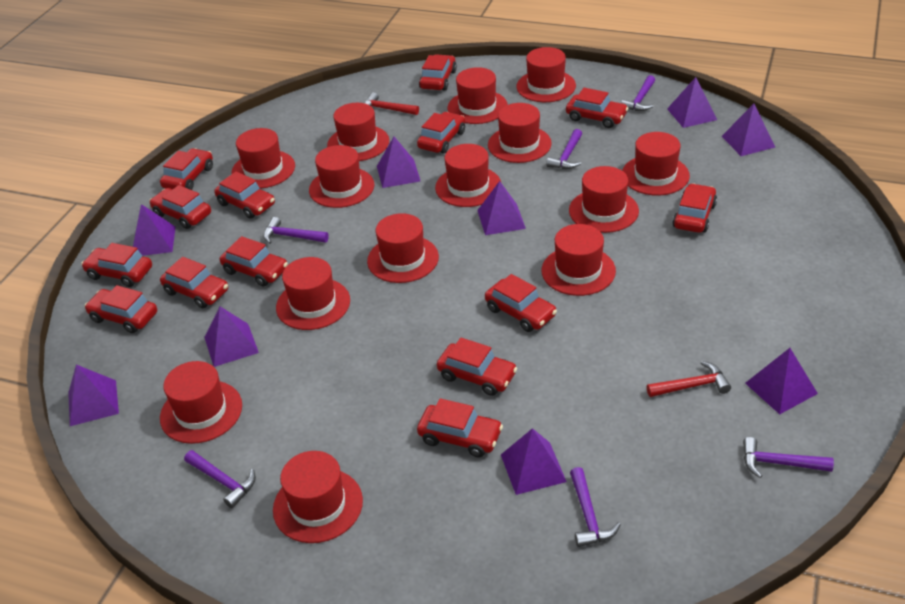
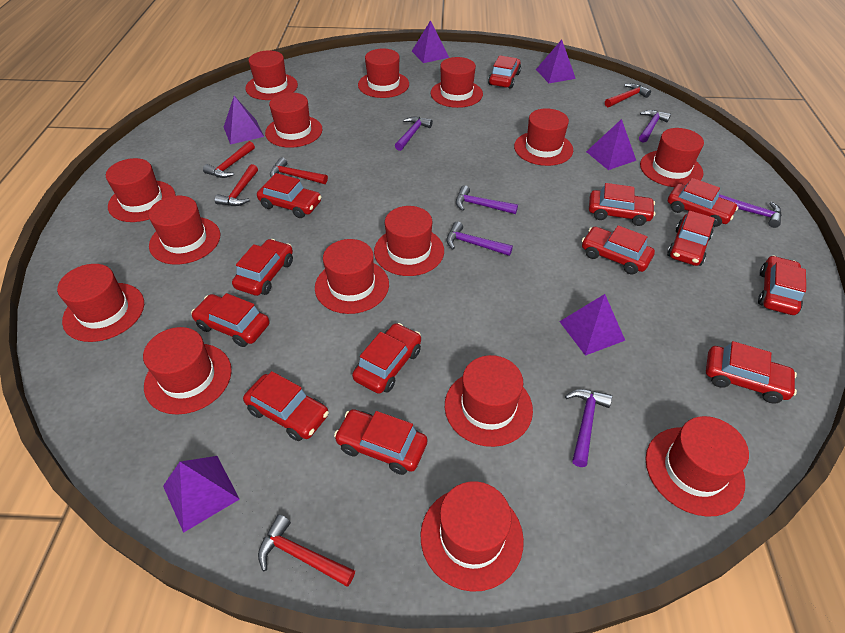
purple pyramid: [68,365,119,426] [133,204,176,256] [204,307,259,367] [377,137,420,188] [477,181,526,235] [501,428,567,495] [667,77,717,128] [722,104,775,156] [745,348,818,414] = 9 -> [163,456,239,533] [224,96,264,144] [412,20,449,63] [536,40,576,83] [559,294,625,356] [586,119,636,170] = 6
red car: [81,243,152,287] [85,285,157,333] [149,185,211,229] [160,148,213,190] [160,257,228,308] [214,171,275,219] [220,236,288,287] [417,112,465,153] [417,398,503,457] [419,54,457,90] [437,338,517,396] [485,274,557,332] [566,88,628,128] [672,183,717,233] = 14 -> [191,293,270,347] [232,239,293,296] [243,371,329,441] [257,173,322,218] [334,409,427,475] [352,323,421,394] [488,55,521,89] [582,225,655,274] [589,183,655,226] [667,211,715,266] [668,178,738,227] [706,341,797,403] [758,256,806,315] = 13
red hammer: [365,92,419,115] [647,361,731,397] = 2 -> [203,141,255,178] [214,164,258,206] [258,514,355,587] [270,157,328,184] [605,83,651,107] = 5
red hat: [160,361,242,444] [231,128,295,189] [273,451,363,543] [276,257,350,330] [309,145,375,208] [327,103,389,161] [367,213,439,283] [435,144,501,207] [447,67,508,124] [488,103,552,163] [516,47,576,102] [542,224,616,296] [569,166,639,233] [622,132,690,196] = 14 -> [57,264,144,342] [106,158,176,222] [143,327,232,415] [148,196,220,264] [245,50,298,100] [265,92,323,148] [315,239,389,314] [358,49,409,98] [374,206,444,276] [421,481,524,592] [431,57,483,108] [445,355,533,447] [514,108,573,166] [640,128,704,187] [646,416,749,517] = 15

